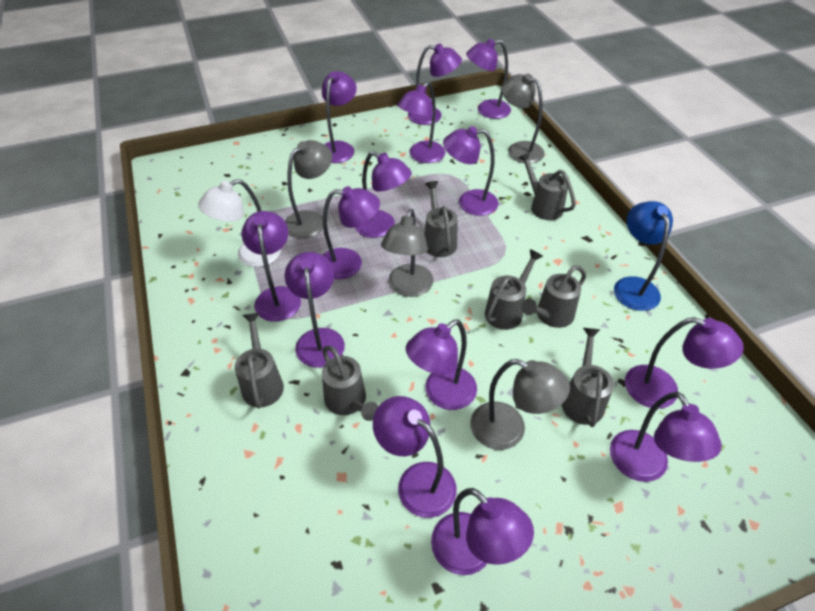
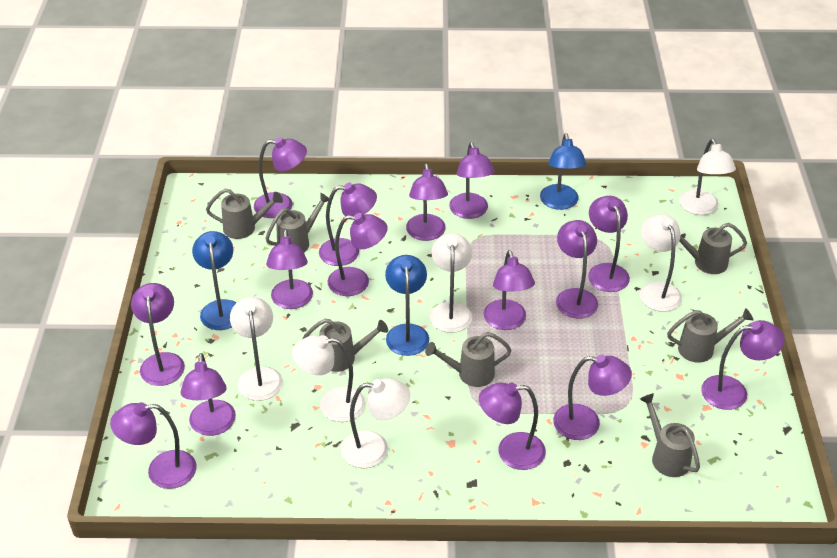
blue lamp: [614,201,673,311] = 1 -> [192,231,236,330] [385,255,429,356] [540,133,586,210] = 3
grey lamp: [285,140,332,239] [381,209,433,297] [470,359,570,450] [501,74,545,163] = 4 -> none = 0
purple lamp: [242,211,301,322] [285,252,345,368] [322,71,357,163] [323,186,380,279] [355,151,412,238] [373,396,457,518] [397,81,445,163] [406,320,477,410] [408,44,462,125] [431,488,534,575] [443,126,499,216] [466,39,511,119] [610,392,722,482] [625,317,744,409] = 14 -> [110,402,197,489] [131,283,185,386] [181,353,236,436] [254,137,307,218] [266,230,313,309] [319,183,377,266] [328,213,388,296] [406,164,448,241] [449,142,495,219] [479,382,546,470] [484,250,535,330] [553,355,632,440] [556,220,598,318] [588,196,630,292] [701,320,785,410] = 15
white lamp: [198,179,281,267] = 1 -> [230,297,283,401] [292,335,366,422] [341,378,410,468] [430,233,472,333] [640,214,682,312] [679,139,736,215] = 6

